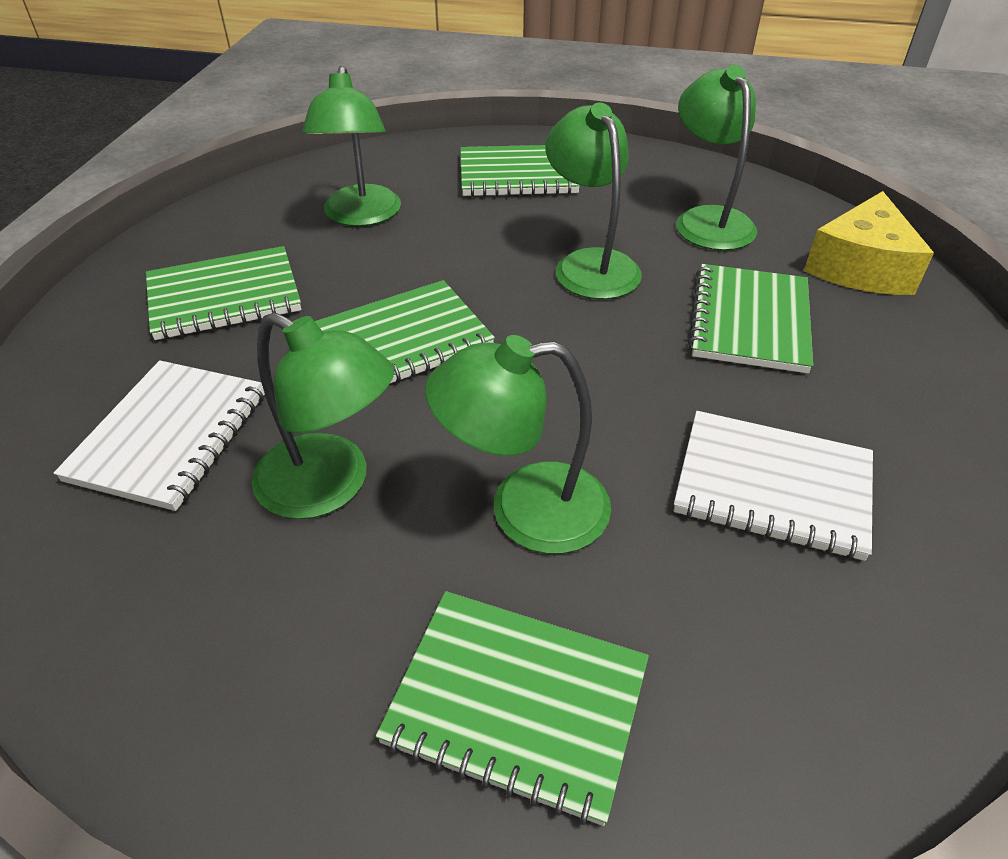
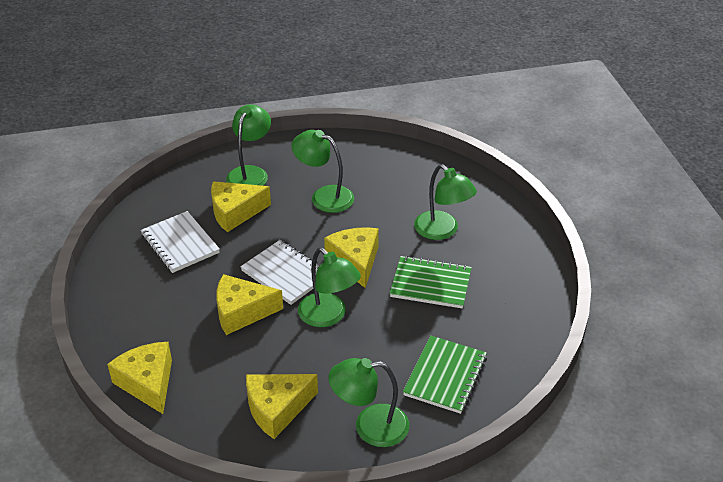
green notebook: [146,246,301,340] [315,280,495,383] [376,591,649,826] [460,145,580,197] [688,264,813,373] = 5 -> [390,256,472,309] [403,336,487,414] = 2
yellow cheese: [804,191,934,295] = 1 -> [107,342,172,414] [211,181,271,232] [216,274,283,335] [246,374,318,439] [324,227,379,288] = 5

